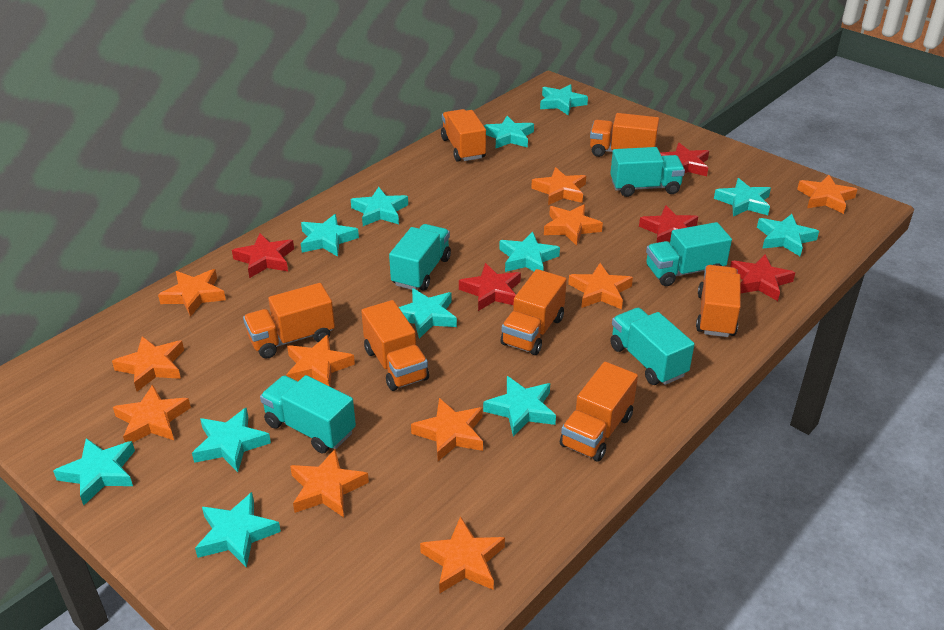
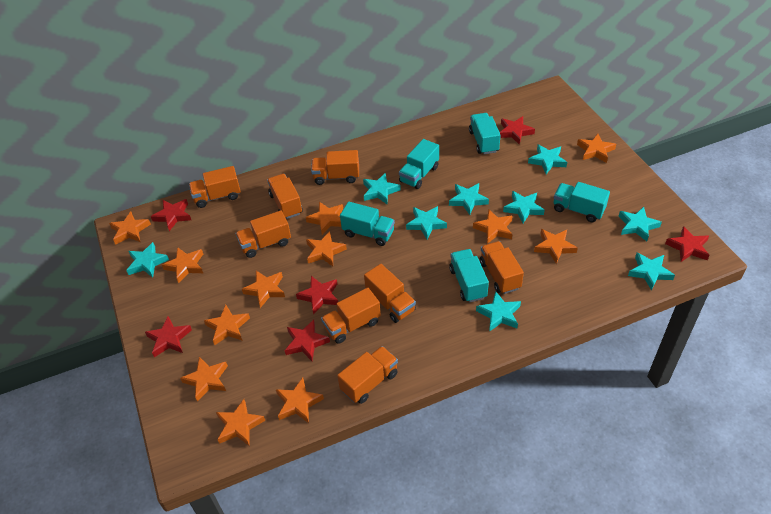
orange star: [112,336,184,392] [113,385,191,443] [158,269,226,317] [286,335,355,386] [290,449,369,517] [411,398,483,461] [420,516,505,593] [531,167,586,205] [544,204,603,246] [568,263,633,309] [797,175,858,214] = 11 -> [109,211,151,245] [162,247,203,283] [180,357,228,402] [204,305,250,345] [216,399,265,446] [242,271,285,308] [276,378,324,423] [306,202,343,235] [306,231,347,266] [473,210,513,244] [534,229,578,264] [577,134,616,163] = 12
orange truck: [243,283,335,359] [361,300,429,391] [441,109,486,162] [501,269,567,355] [560,362,638,462] [590,113,659,157] [696,265,741,337] = 7 -> [189,166,241,208] [236,210,291,258] [267,174,303,219] [311,150,359,185] [321,288,381,344] [337,346,398,404] [364,264,416,323] [480,241,524,294] = 8
red star: [232,233,294,278] [459,263,521,311] [639,205,698,243] [660,143,709,176] [730,254,796,301] = 5 -> [145,316,192,357] [151,199,191,231] [284,319,330,361] [296,276,338,315] [500,116,535,145] [665,226,709,262] = 6
turquoise star: [53,438,135,505] [192,407,271,472] [195,492,281,568] [301,214,359,257] [351,187,408,226] [399,288,457,339] [483,116,534,148] [483,376,556,437] [499,232,560,272] [540,84,588,116] [714,178,771,216] [757,214,819,256] = 12 -> [126,242,169,277] [363,173,401,204] [406,206,447,239] [449,183,489,215] [476,291,521,331] [503,191,545,223] [528,144,567,174] [619,207,662,241] [628,253,675,290] = 9

